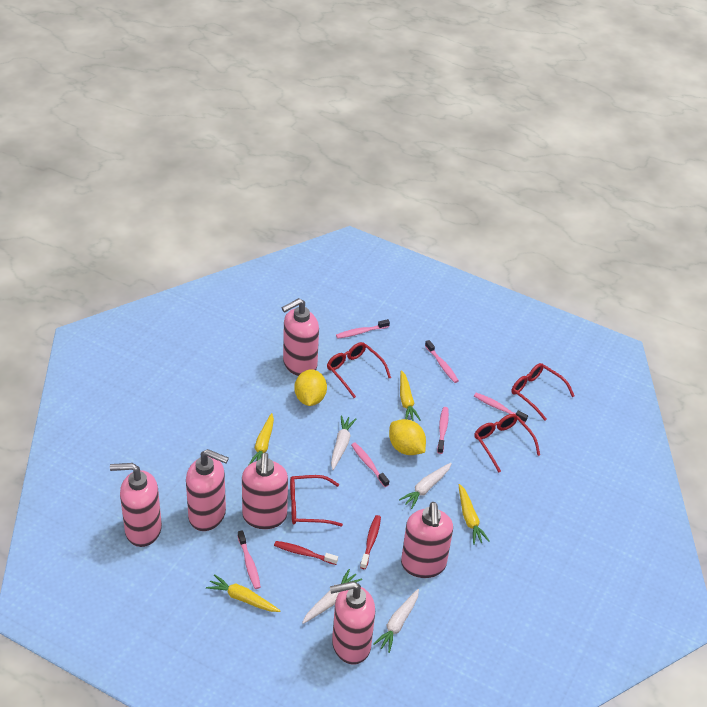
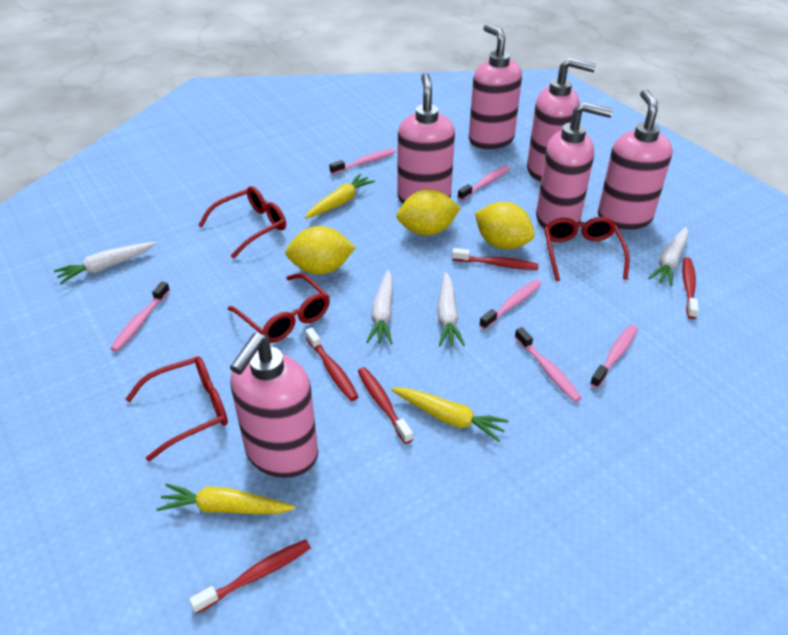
red toothbrush: [274,541,338,565] [360,515,381,569] = 2 -> [189,539,311,614] [305,328,358,401] [358,367,413,444] [452,248,539,270] [682,257,699,319] = 5
yellow carrot: [206,574,280,612] [249,413,274,465] [400,370,421,421] [459,484,490,545] = 4 -> [157,484,295,514] [305,174,375,219] [391,388,509,442] = 3
yellow lemon: [294,369,327,406] [389,419,426,455] = 2 -> [285,226,356,275] [397,189,461,236] [475,202,535,249] = 3

